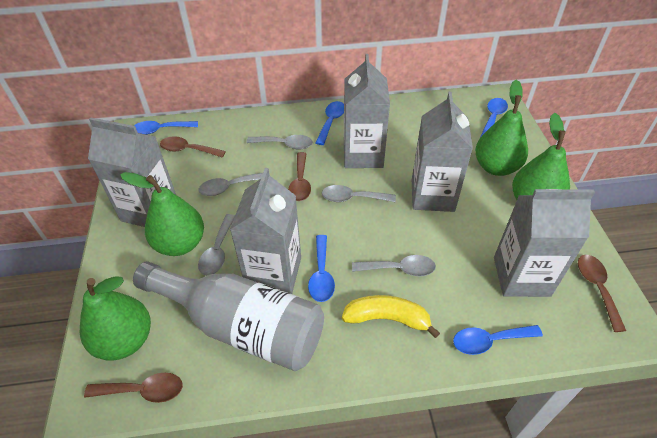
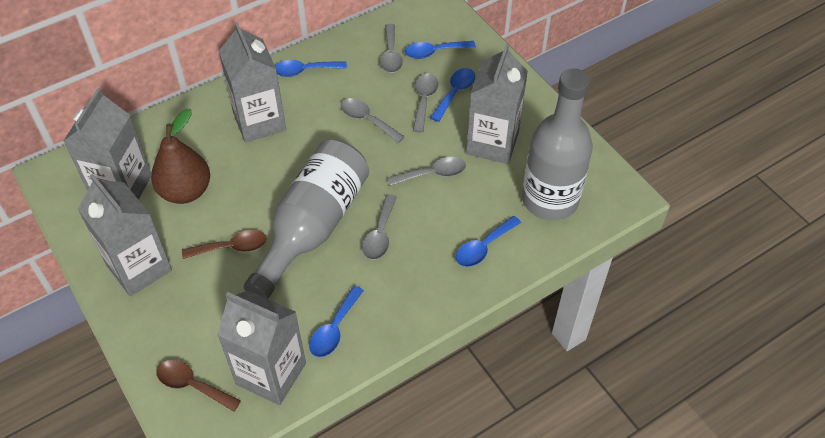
brown pear: none = 0 -> [151,109,210,204] = 1
brown spoon: [84,373,183,403] [160,136,226,158] [288,152,311,201] [578,255,626,332] = 4 -> [156,360,241,412] [182,230,267,259] = 2
green pear: [80,276,151,361] [120,172,204,256] [475,80,528,176] [512,113,570,200] = 4 -> none = 0
grey bottle: [133,261,324,371] = 1 -> [244,140,369,299] [522,68,593,221] = 2
yellow banana: [342,295,440,338] = 1 -> none = 0

